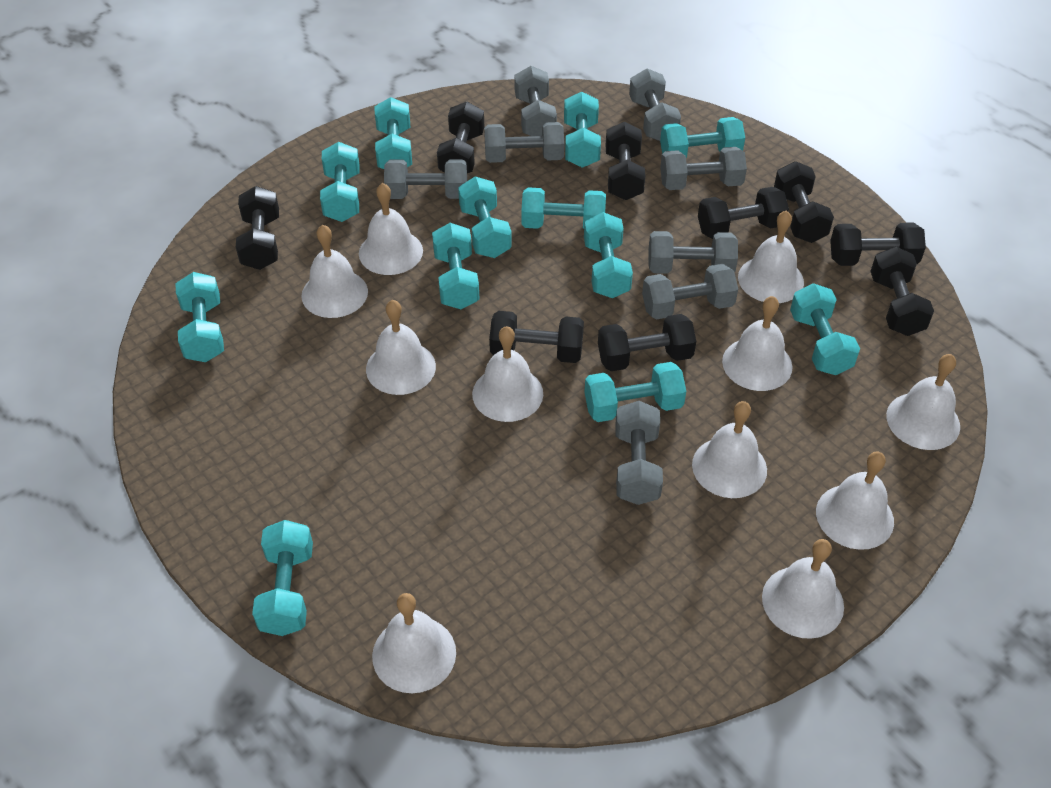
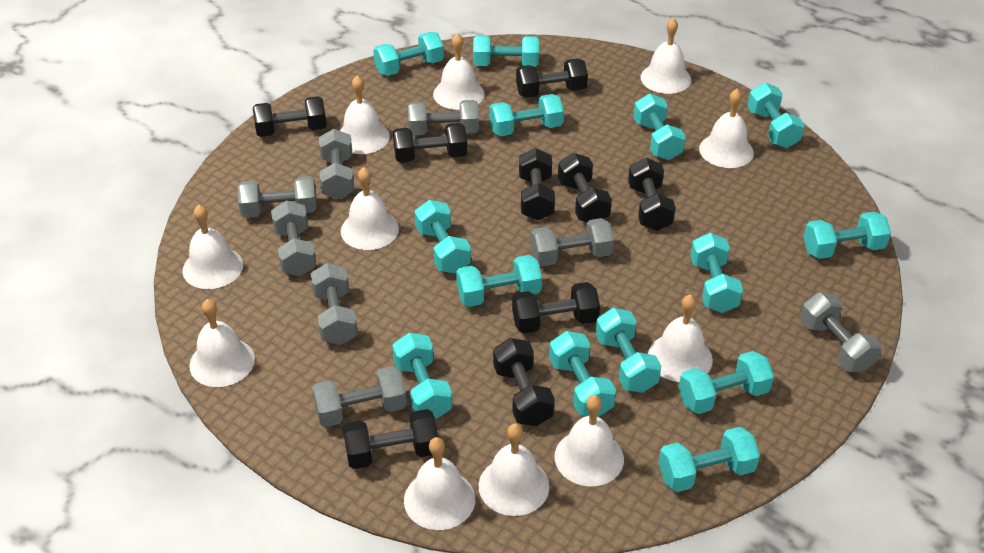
turquoise dumbbell: [175,272,224,362] [252,520,313,636] [320,142,360,222] [375,97,412,169] [432,223,479,309] [458,177,512,258] [521,187,606,229] [564,92,601,168] [584,212,633,298] [584,362,686,422] [660,117,745,158] [790,283,860,375] = 12 -> [373,32,444,76] [392,333,453,420] [414,200,471,274] [456,255,542,307] [473,35,539,67] [489,94,564,136] [549,331,616,417] [596,308,661,393] [633,94,686,160] [658,427,760,492] [679,351,774,414] [690,233,743,313] [748,83,805,148] [803,212,891,259] = 14

